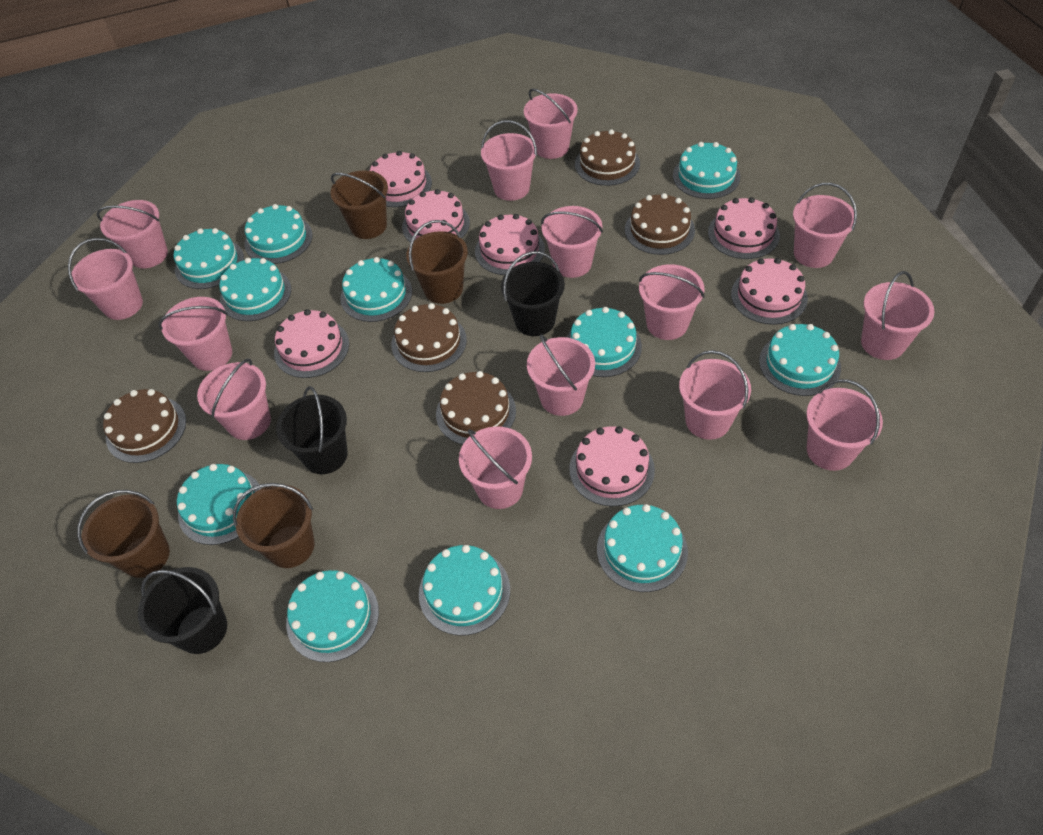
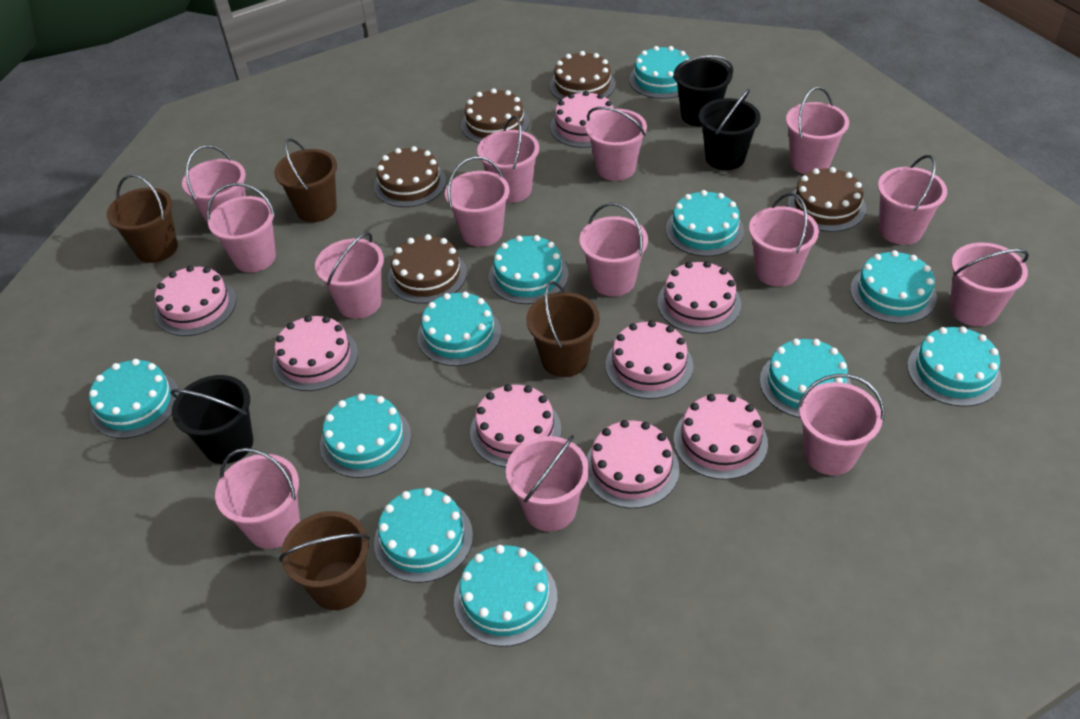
pink cake: [274,309,349,378] [370,151,432,207] [402,189,470,243] [475,214,545,275] [569,426,655,507] [708,197,780,259] [731,258,808,325] = 7 -> [155,266,236,336] [273,315,358,391] [470,384,561,468] [550,91,614,148] [586,420,679,508] [606,320,693,399] [657,261,741,334] [674,394,768,480] = 8

